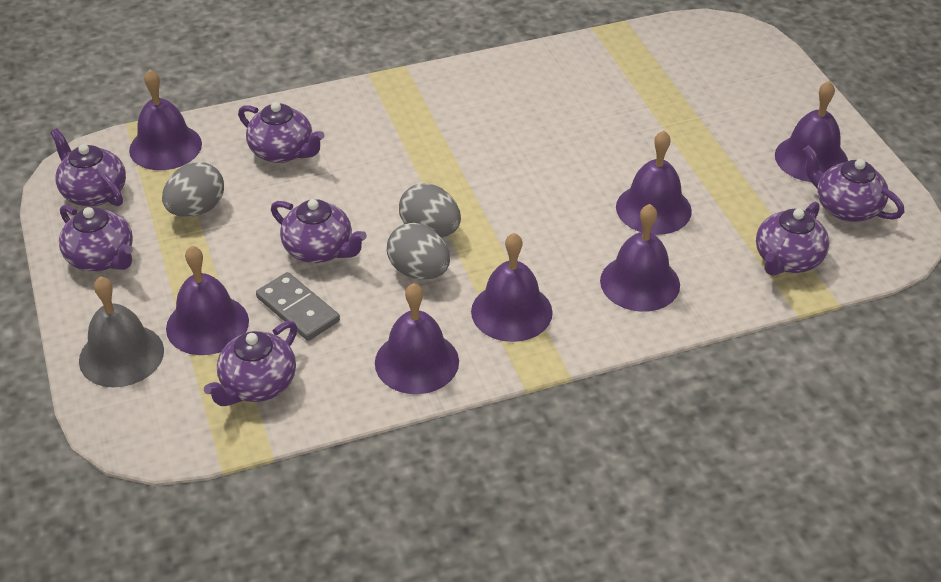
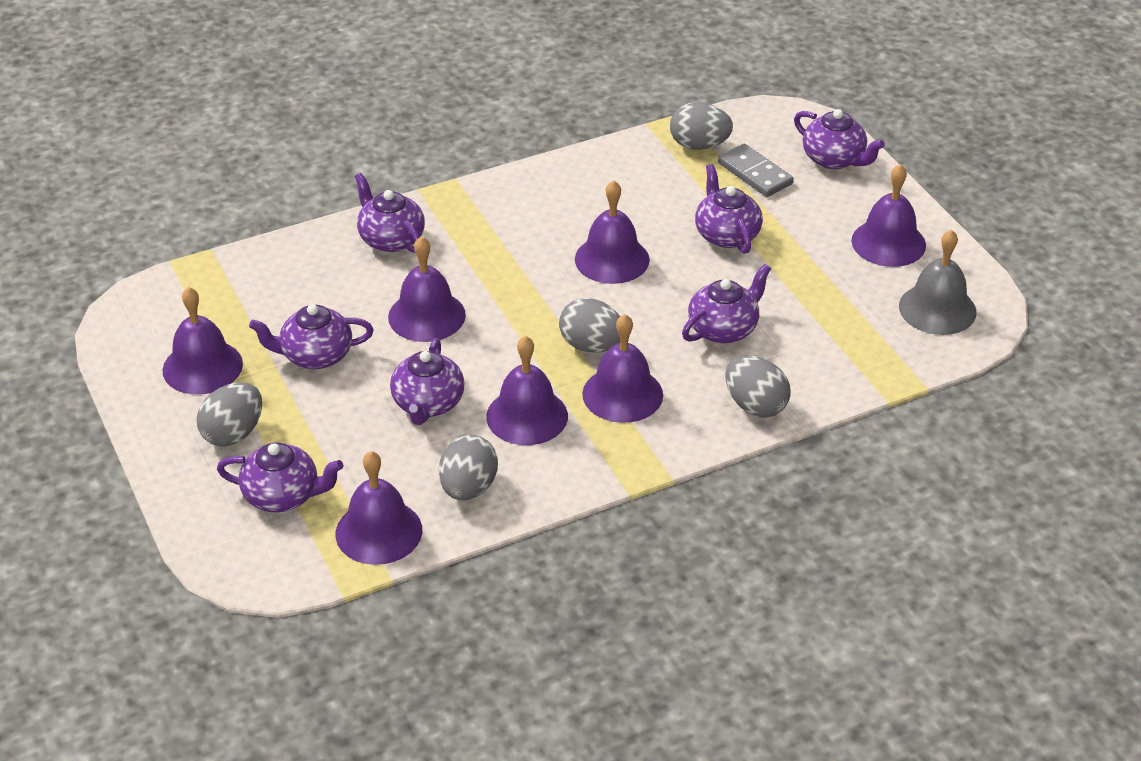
grey egg: [162,162,224,217] [387,223,450,280] [399,183,461,237] = 3 -> [197,382,262,447] [439,435,498,501] [559,298,620,353] [670,102,733,150] [726,356,790,418] = 5

